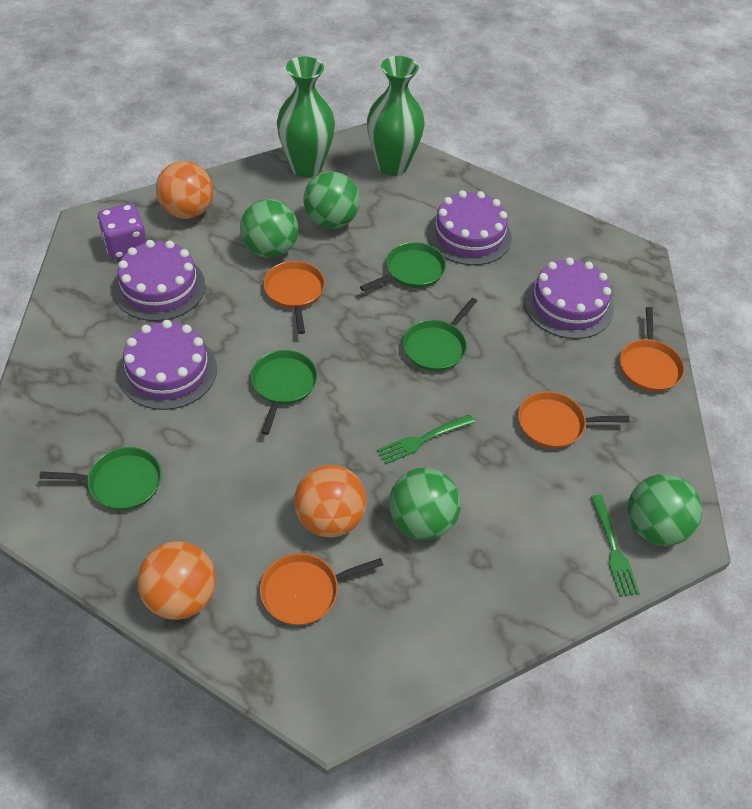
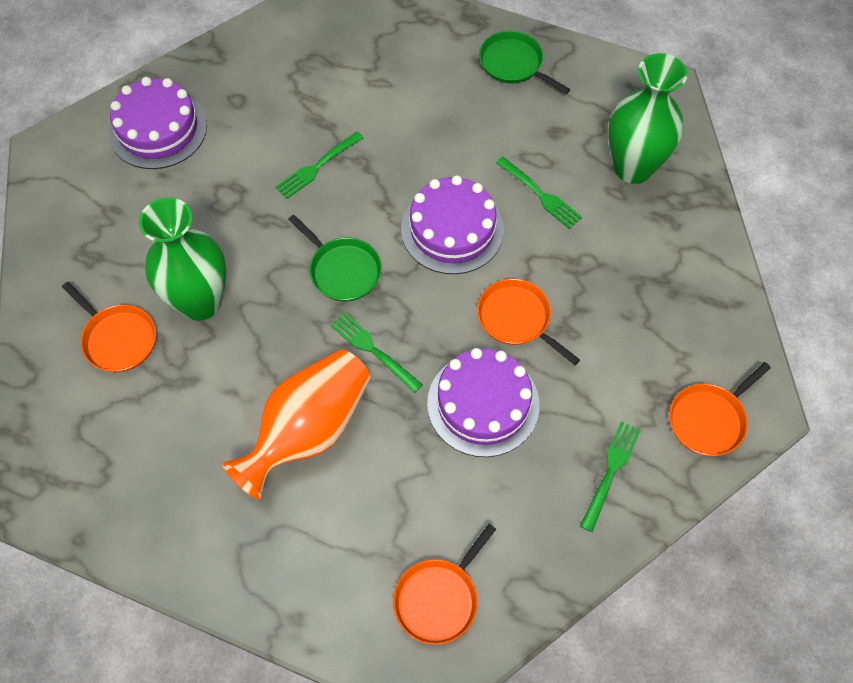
green ball: [240,199,298,258] [304,171,360,229] [389,467,461,540] [628,474,702,546] = 4 -> none = 0
green fork: [377,414,475,464] [591,495,640,597] = 2 -> [275,132,364,199] [330,312,423,393] [496,157,582,229] [580,422,641,532] = 4
green pan: [39,447,162,510] [251,350,318,435] [360,242,446,291] [403,298,477,371] = 4 -> [288,215,382,301] [479,31,570,94] = 2
orange ball: [137,541,216,620] [156,161,213,219] [294,465,367,538] = 3 -> none = 0
orange vase: none = 0 -> [222,349,371,500] = 1
purple cake: [113,240,206,321] [118,320,217,410] [427,190,512,265] [524,257,614,339] = 4 -> [109,77,207,169] [401,175,504,274] [427,348,540,457] = 3
purple dice: [97,204,147,260] = 1 -> none = 0

